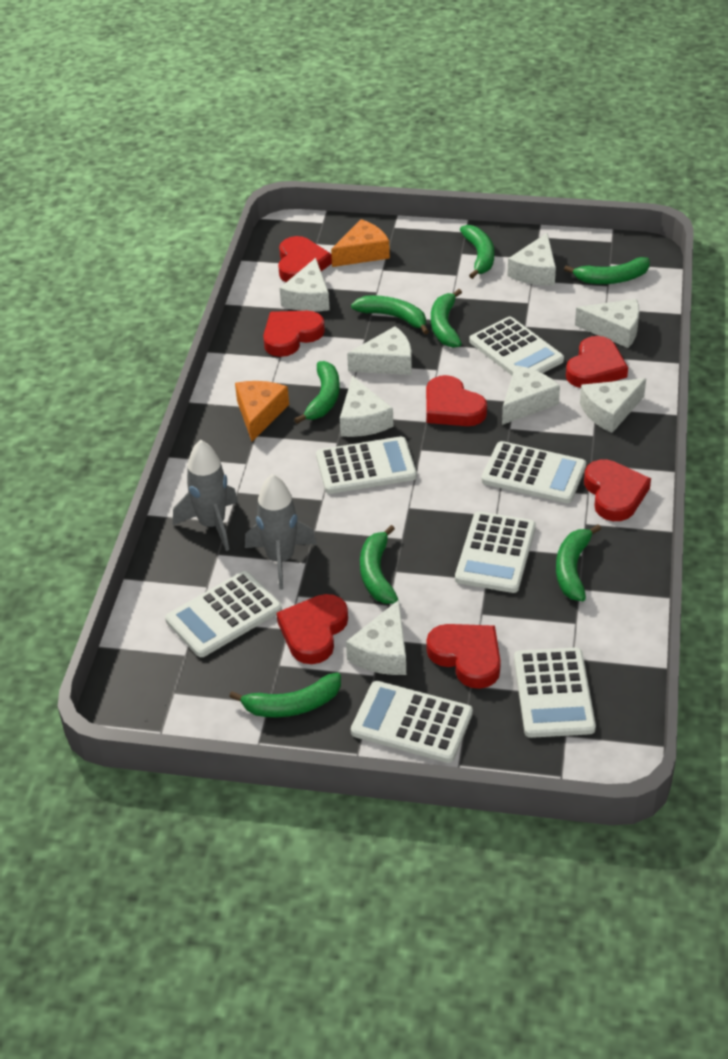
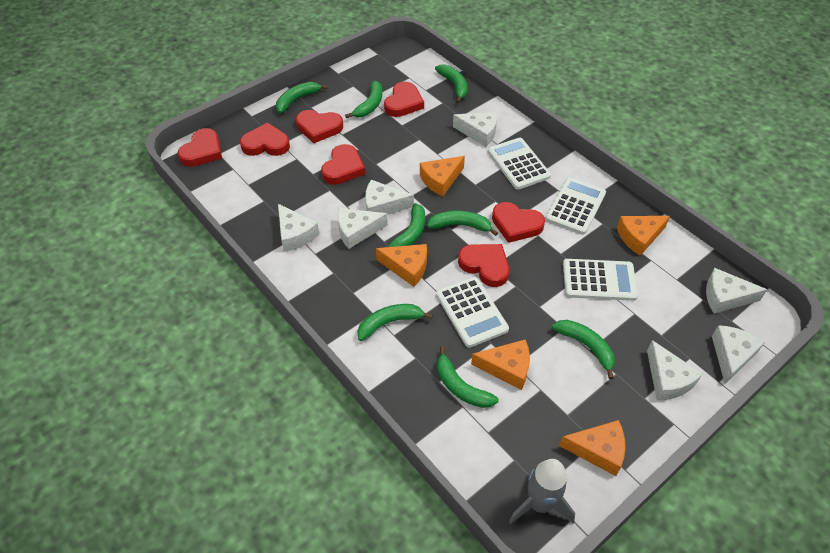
grey rocket: [173,440,238,551] [245,474,317,590] = 2 -> [509,459,575,524] = 1
orange cheese: [235,381,289,441] [331,219,390,267] = 2 -> [376,244,427,287] [420,156,465,197] [471,339,530,390] [559,420,626,476] [617,216,670,256] = 5
white calculator: [165,571,282,657] [316,437,417,494] [351,681,473,763] [455,511,536,593] [469,317,564,375] [481,441,586,503] [514,647,596,738] = 7 -> [436,277,509,348] [488,138,551,190] [545,177,606,235] [563,259,638,301] = 4
white cheese: [280,258,330,312] [340,376,394,437] [346,600,406,675] [347,326,412,375] [502,365,560,425] [507,233,556,286] [575,299,639,348] [580,378,646,433] = 8 -> [278,204,319,252] [338,208,388,249] [365,180,414,215] [453,112,497,147] [647,340,702,400] [706,268,767,313] [712,325,765,384] = 7

